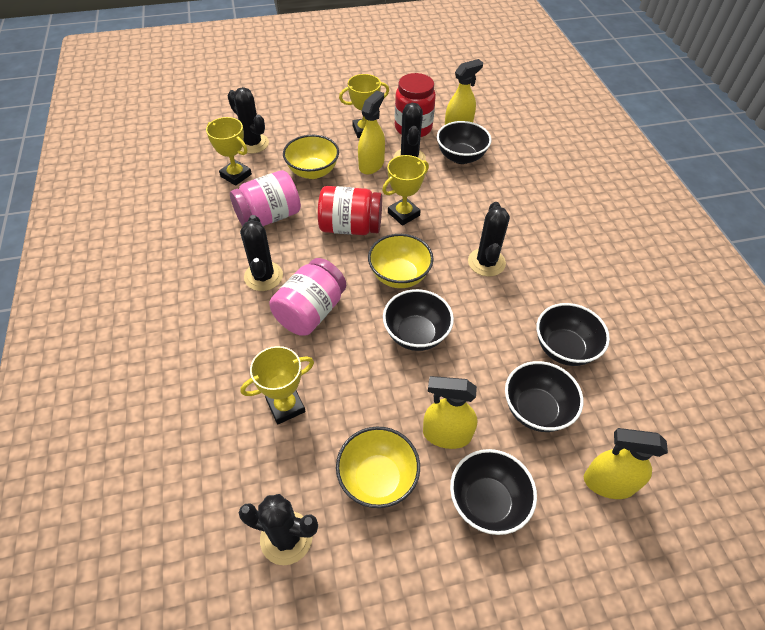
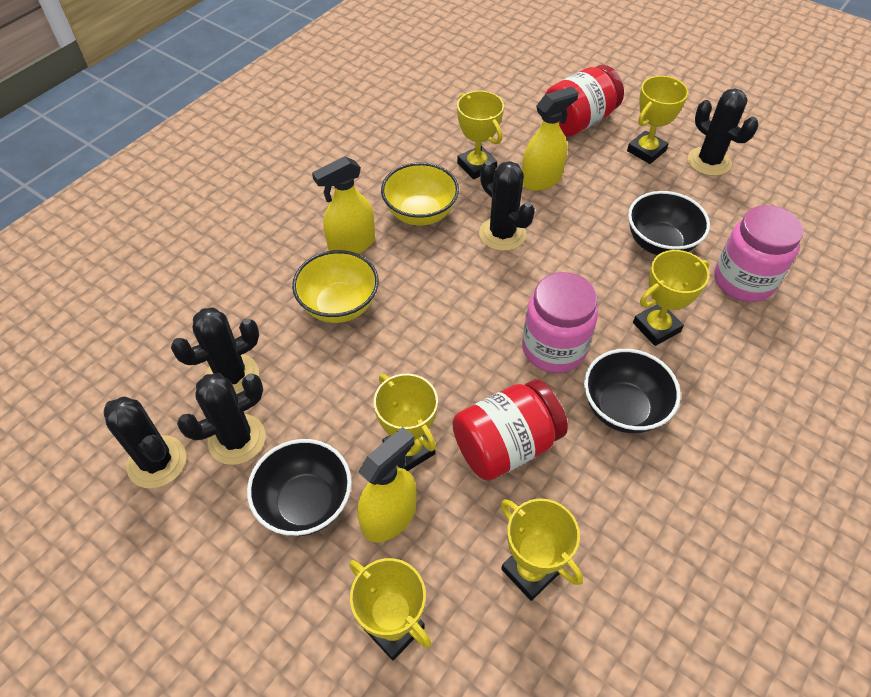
black bowl: [383,289,454,351] [437,121,491,164] [450,449,537,535] [505,361,583,432] [537,303,610,366] = 5 -> [247,439,352,536] [584,349,681,433] [628,191,710,255] = 3
yellow bowl: [283,135,339,179] [336,427,420,508] [368,234,433,288] = 3 -> [292,250,379,323] [381,162,459,226] = 2
yellow spray bottle: [358,91,385,174] [423,376,477,449] [445,59,483,125] [584,428,668,499] = 4 -> [312,156,375,254] [357,427,417,542] [522,86,579,191] = 3
yellow trophy: [206,117,252,186] [240,346,314,424] [339,74,389,138] [382,155,429,226] = 4 -> [349,558,432,660] [374,374,438,471] [457,91,504,179] [501,499,583,601] [627,76,688,164] [633,250,709,346] = 6

